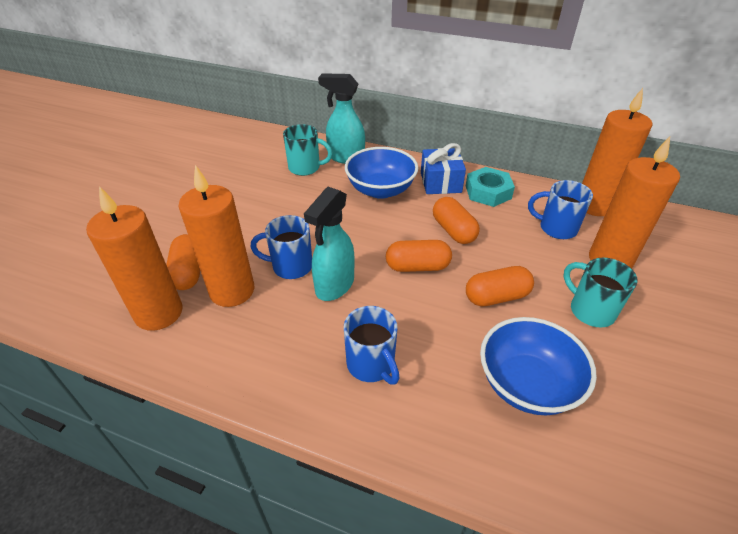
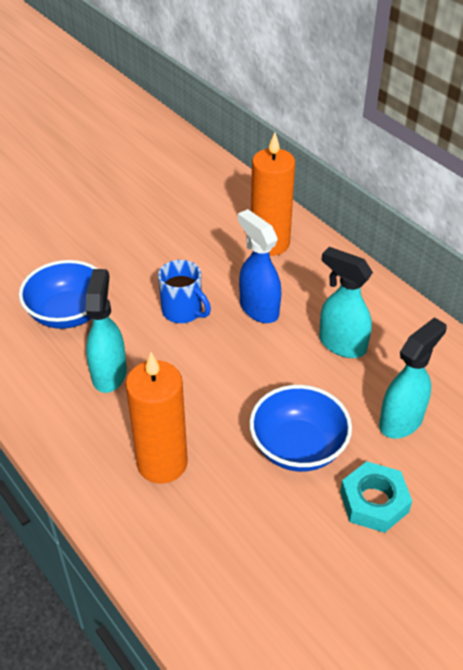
blue gift: [421,143,466,194] = 1 -> none = 0
blue mug: [250,215,312,279] [344,306,399,385] [528,180,593,239] = 3 -> [158,260,211,323] = 1
blue spray bottle: none = 0 -> [238,209,281,323] = 1
orange candle: [86,186,183,331] [178,165,254,307] [582,88,652,216] [589,137,680,269] = 4 -> [126,352,188,484] [251,133,295,256] = 2
orange capsule: [166,234,200,290] [386,240,452,272] [433,197,480,244] [466,266,534,306] = 4 -> none = 0
turquoise mug: [283,124,333,176] [563,258,638,327] = 2 -> none = 0
turquoise spray bottle: [304,187,354,301] [318,73,365,164] = 2 -> [86,269,127,393] [319,247,373,358] [379,317,447,439] = 3

